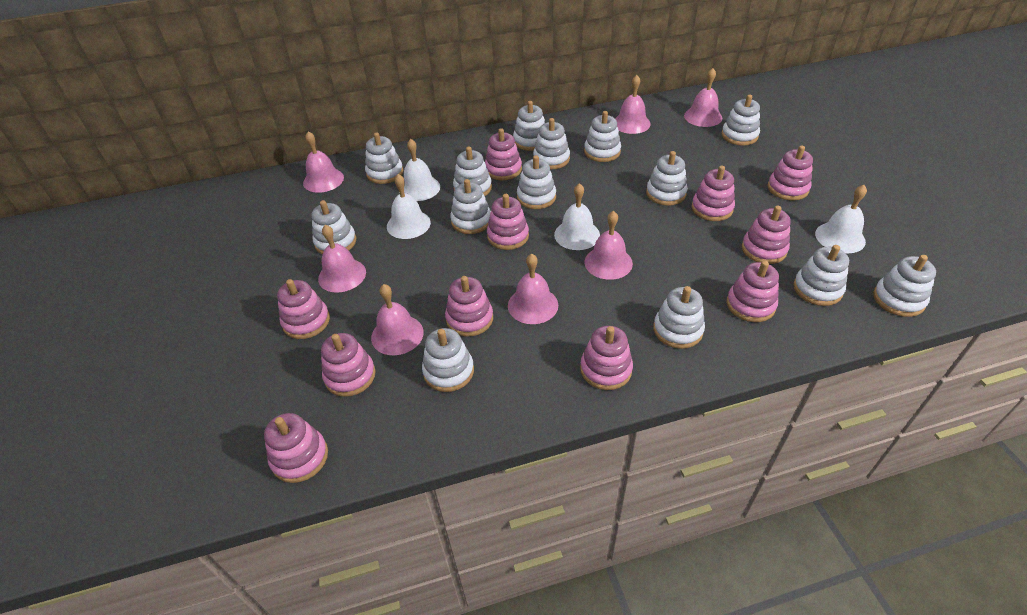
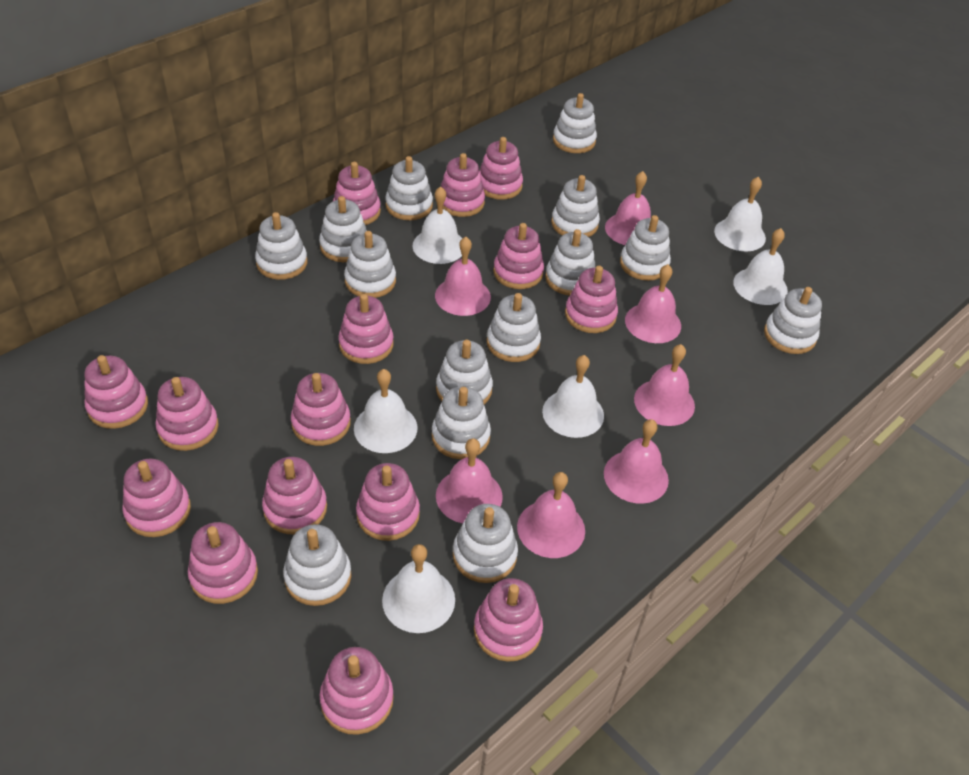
pink stacking toy: [264,413,328,483] [277,279,330,339] [321,333,376,397] [445,276,493,337] [485,128,522,180] [487,194,529,250] [580,326,633,390] [691,166,735,221] [727,261,779,322] [742,206,791,264] [767,146,813,200] = 11 -> [84,355,148,429] [122,459,191,537] [155,377,219,451] [188,522,258,604] [262,457,327,534] [291,373,351,446] [320,647,394,735] [333,162,381,225] [338,294,394,364] [356,463,420,541] [441,153,485,217] [474,578,543,662] [479,137,523,200] [493,223,544,289] [565,266,618,333] = 15
white bell: [387,174,431,239] [399,139,440,201] [554,183,600,250] [815,185,867,253] = 4 -> [354,369,418,453] [382,544,455,633] [413,187,462,264] [542,355,604,438] [714,177,766,251] [733,228,788,305] = 6

